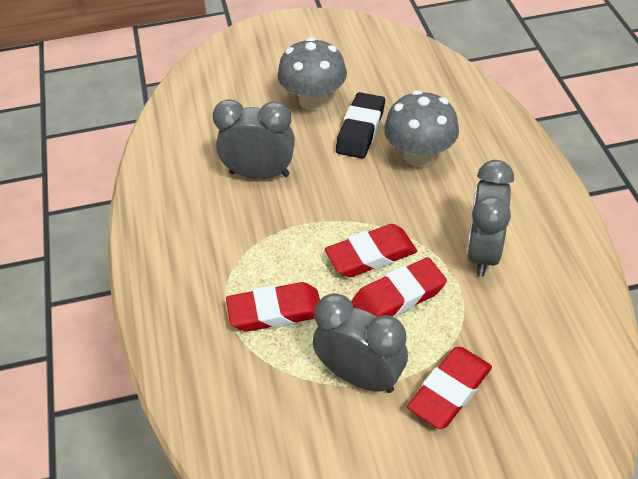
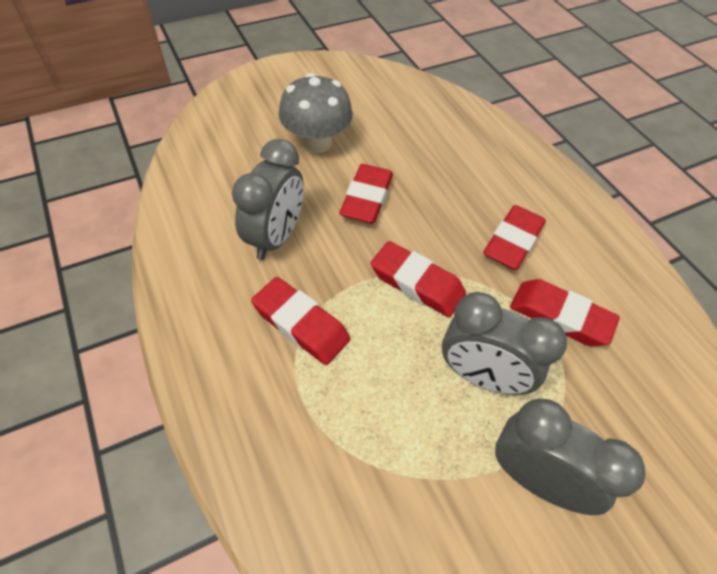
black eraser: [336,92,385,158] = 1 -> none = 0
grey mushroom: [277,37,347,111] [384,90,459,167] = 2 -> [279,73,353,153] = 1
red eraser: [226,282,320,332] [325,224,417,277] [351,257,447,317] [407,347,492,429] = 4 -> [251,277,350,365] [339,164,393,224] [371,241,466,317] [483,205,546,270] [510,279,620,346] = 5

